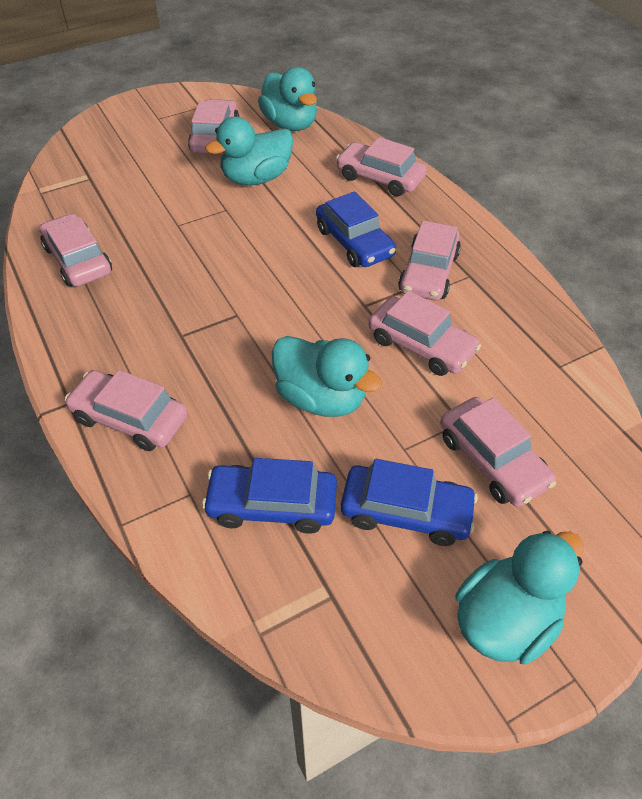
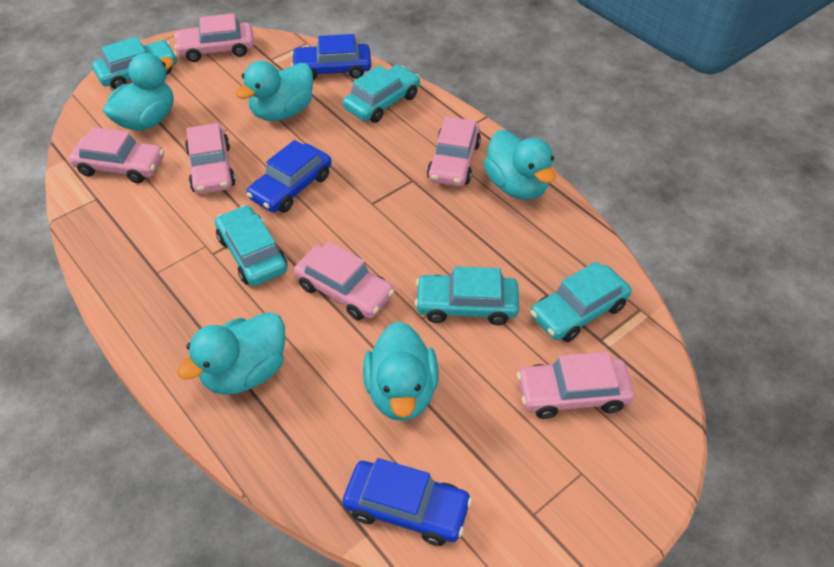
pink car: [39,213,112,287] [65,370,188,451] [188,99,239,154] [336,137,427,197] [369,291,481,376] [398,220,461,301] [440,397,556,507] = 7 -> [69,127,164,183] [174,13,254,62] [185,123,236,194] [294,242,394,320] [427,116,481,187] [517,352,634,419] = 6
turquoise car: none = 0 -> [92,37,177,89] [215,205,287,286] [343,65,420,123] [415,266,519,325] [531,261,631,342] = 5
turquoise duck: [205,117,293,185] [258,67,317,131] [272,336,382,417] [456,530,584,664] = 4 -> [103,53,174,131] [177,312,285,395] [236,61,313,121] [363,321,438,421] [483,130,556,200] = 5

